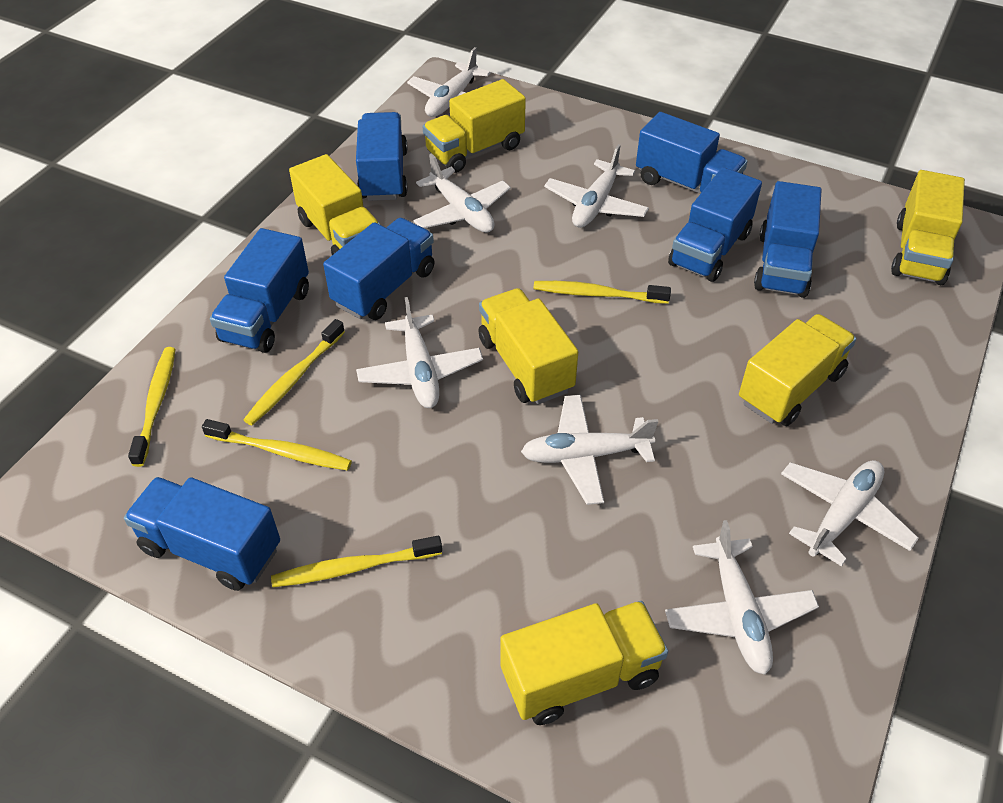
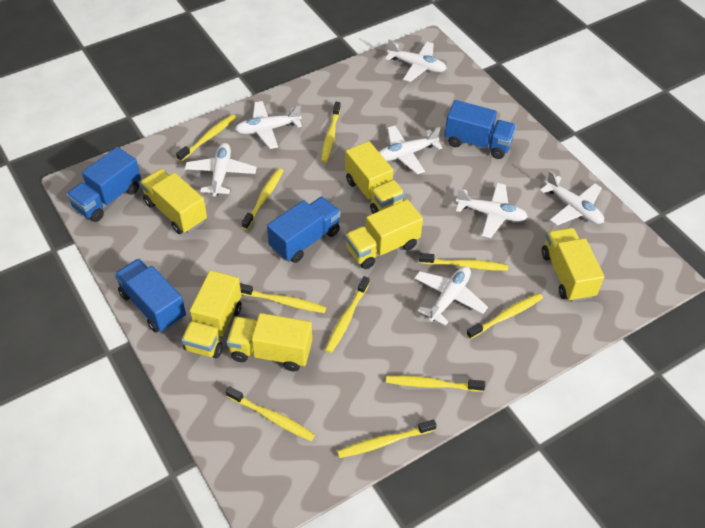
blue truck: [124,477,280,591] [210,228,309,353] [323,218,435,320] [356,112,407,201] [636,112,748,194] [668,167,762,282] [754,181,821,298] = 7 -> [66,147,141,222] [114,259,186,333] [267,197,341,263] [444,100,516,159] = 4
yellow toothbrush: [128,347,176,467] [202,419,352,471] [243,319,345,425] [271,536,442,587] [533,281,671,304] = 5 -> [176,114,237,162] [226,386,315,441] [240,283,327,313] [242,168,283,230] [321,102,341,163] [325,276,370,353] [337,420,437,458] [386,376,485,392] [419,253,508,271] [466,293,543,339] = 10

